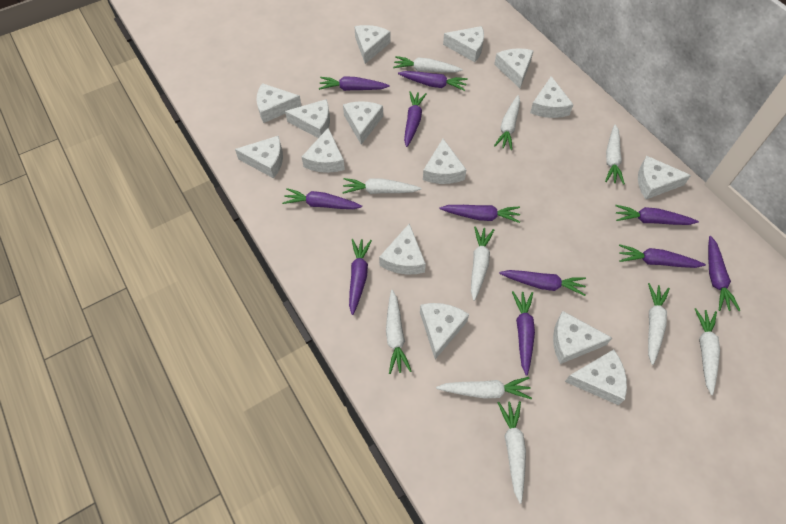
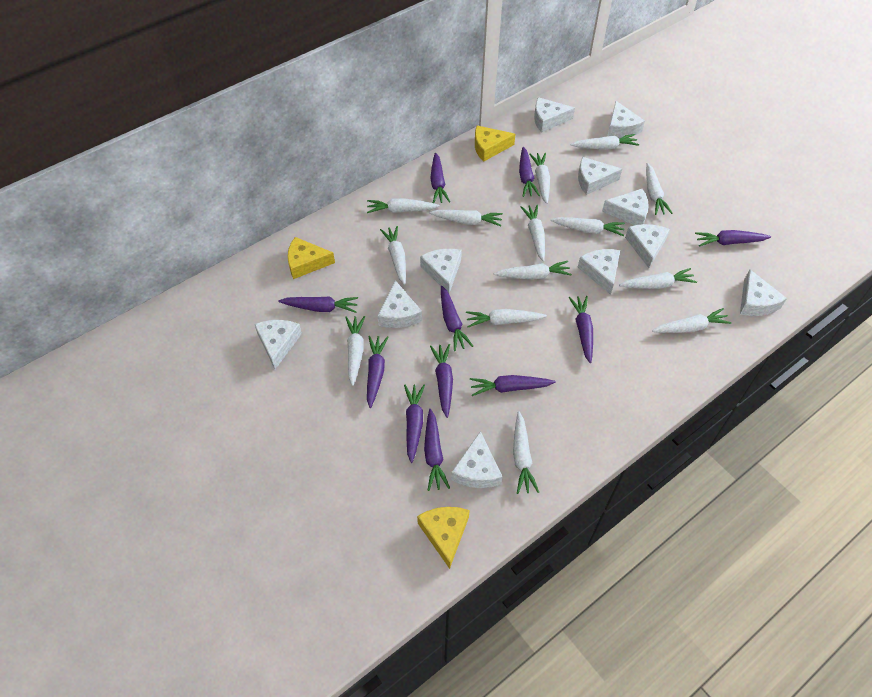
white carrot: [342,178,421,194] [386,290,411,374] [393,56,463,73] [436,377,532,399] [471,226,494,301] [494,95,520,150] [497,401,526,504] [605,124,625,185] [648,283,670,365] [695,308,720,395] = 10 -> [345,316,365,386] [367,198,440,213] [380,226,406,285] [429,210,503,226] [466,309,547,327] [494,261,572,280] [513,411,539,494] [521,205,545,262] [529,153,550,204] [550,217,625,236] [570,134,639,150] [619,268,697,289] [646,163,673,215] [652,308,732,333] = 14
white cheese: [235,136,283,178] [257,83,302,123] [285,99,330,138] [302,128,345,173] [343,101,383,145] [354,25,391,64] [379,223,426,274] [420,303,469,359] [423,139,466,184] [443,26,484,62] [494,48,534,88] [530,76,574,118] [553,311,612,364] [565,350,627,405] [638,156,691,199] = 15 -> [254,320,302,369] [378,280,422,328] [420,249,462,293] [451,431,503,488] [534,97,575,132] [578,157,622,195] [578,249,620,295] [602,189,649,225] [607,101,645,138] [625,224,670,268] [740,269,787,316] = 11
yellow cheese: none = 0 -> [288,237,335,279] [417,507,470,569] [475,126,515,162] = 3

